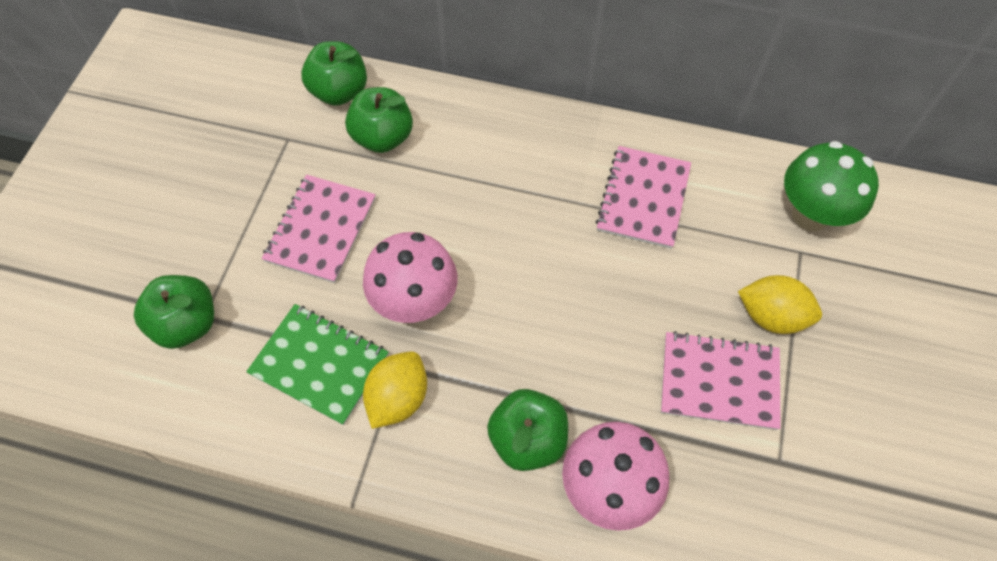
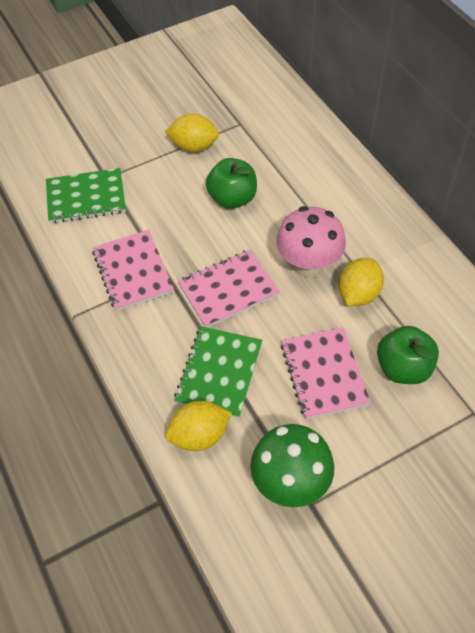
green apple: [134,275,214,349] [301,41,367,106] [345,87,413,153] [487,389,568,471] = 4 -> [206,158,257,209] [377,326,439,384] = 2
green notebook: [246,304,389,425] = 1 -> [46,168,126,223] [174,326,262,418] = 2
pink mushroom: [363,232,457,323] [562,422,669,531] = 2 -> [276,206,346,278] = 1
yellow lemon: [363,351,427,429] [738,275,822,334] = 2 -> [165,114,219,152] [165,401,232,451] [339,258,384,306] = 3

